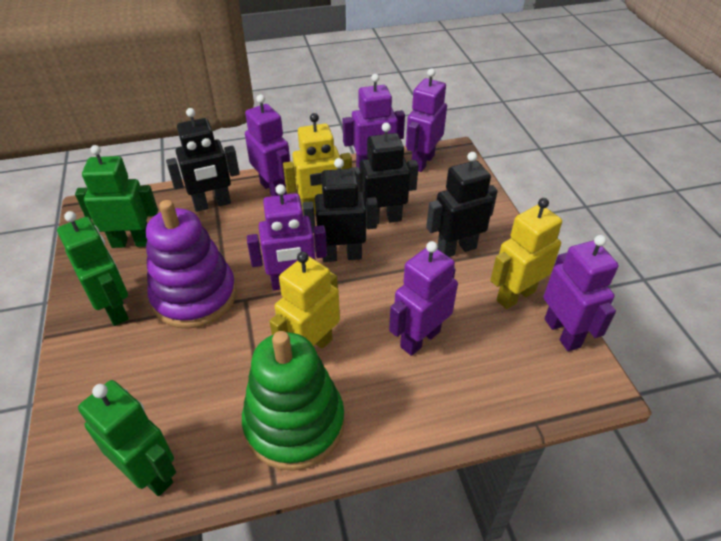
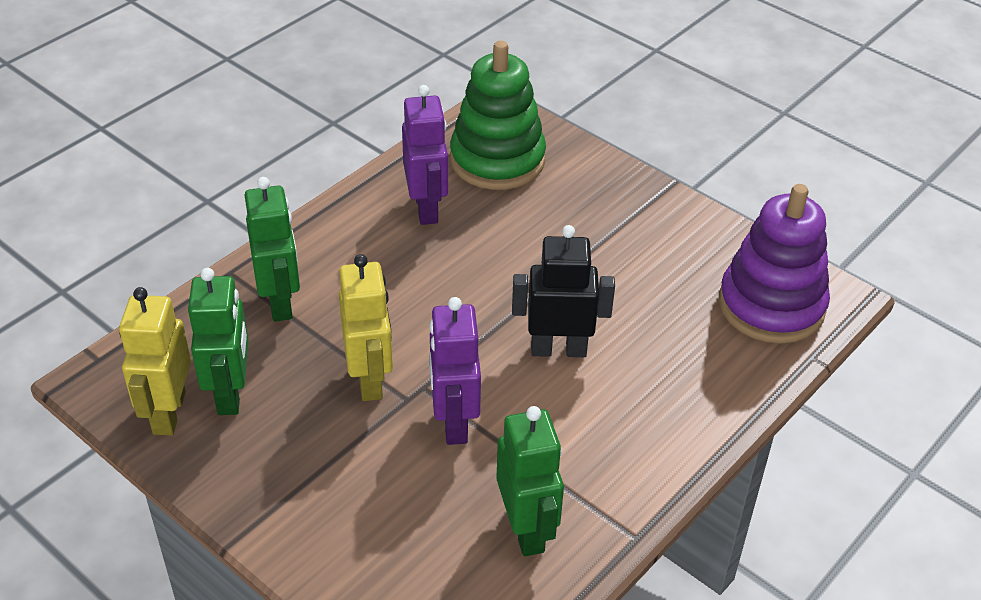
black robot: [166,108,240,212] [303,158,378,262] [349,123,419,224] [426,152,498,257] = 4 -> [512,225,615,357] = 1
purple robot: [245,94,290,196] [247,184,327,290] [343,74,405,169] [389,241,458,356] [406,68,447,172] [543,235,619,351] = 6 -> [402,85,448,225] [429,297,481,445] = 2
yellow robot: [269,252,340,349] [283,113,352,215] [490,198,562,309] = 3 -> [119,287,191,436] [339,254,393,401] = 2

